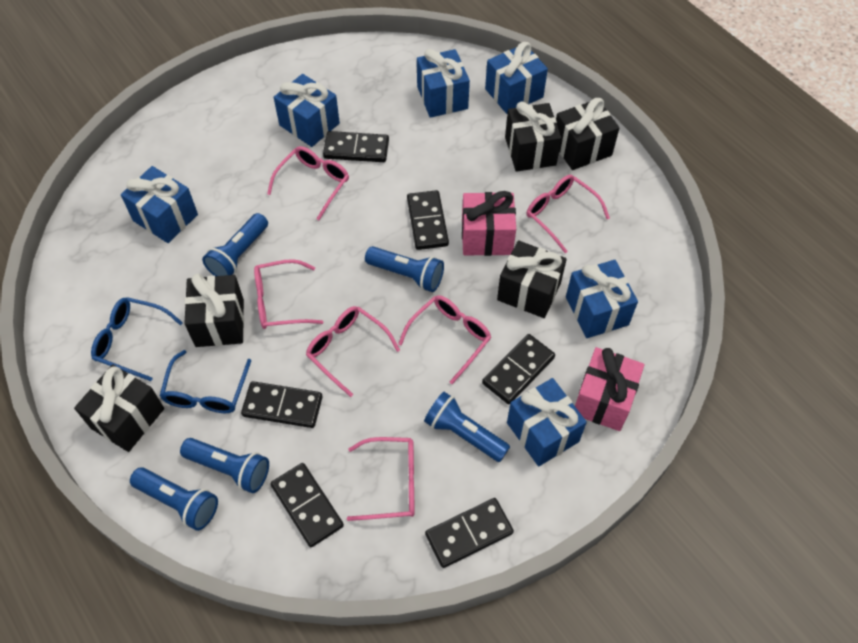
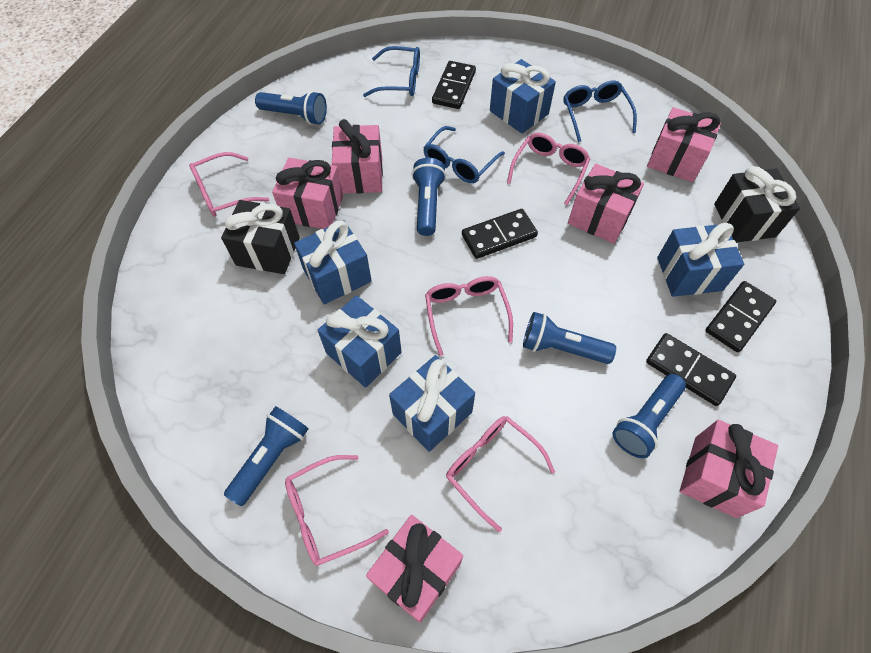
black domino: [241,381,323,428] [271,463,344,547] [323,131,389,162] [407,190,449,250] [425,498,514,568] [482,334,555,404] = 6 -> [432,61,476,109] [462,209,538,259] [646,333,736,406] [705,281,776,352] = 4
black gift: [74,364,164,452] [184,274,244,347] [497,240,567,318] [505,102,562,172] [556,98,619,170] = 5 -> [221,200,300,274] [714,166,800,243] = 2
blue gift: [121,166,198,243] [274,74,340,147] [417,49,470,118] [485,42,548,114] [507,378,587,466] [566,260,638,338] = 6 -> [294,220,372,305] [318,295,402,388] [389,355,475,452] [490,59,556,134] [657,223,744,297] = 5
blue glasses: [91,297,183,381] [160,350,252,413] = 2 -> [363,46,420,97] [423,126,505,183] [563,80,637,142] = 3
pink gift: [462,191,516,256] [575,347,645,431] = 2 -> [272,158,343,229] [332,119,383,193] [366,515,463,623] [568,164,644,244] [647,107,721,182] [680,420,778,518] = 6
pink glasses: [254,259,323,329] [267,146,349,220] [306,306,400,397] [347,437,415,521] [398,295,492,384] [527,175,610,253] = 6 -> [189,152,269,217] [285,455,389,566] [425,276,513,356] [446,416,555,532] [507,133,590,205] = 5

